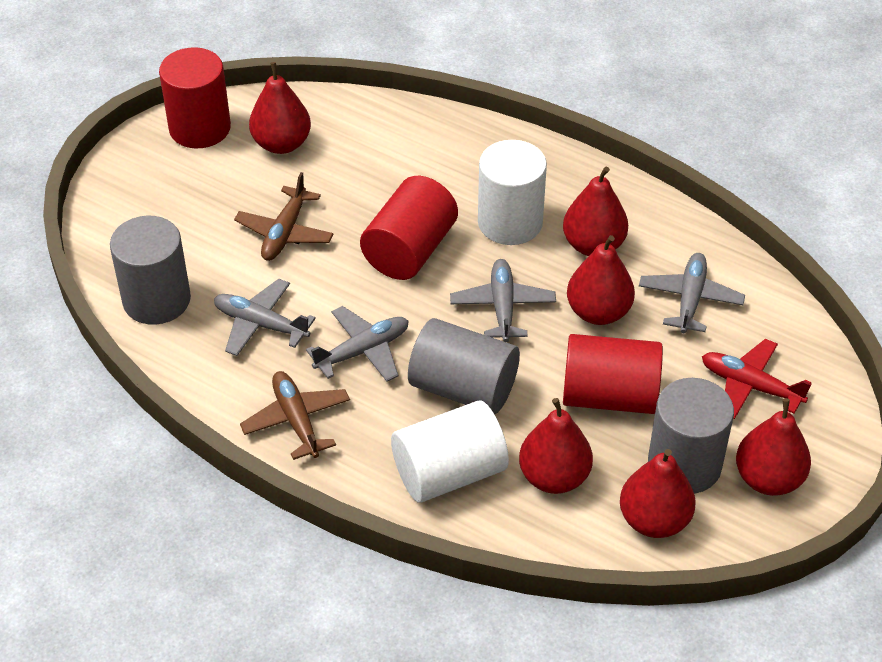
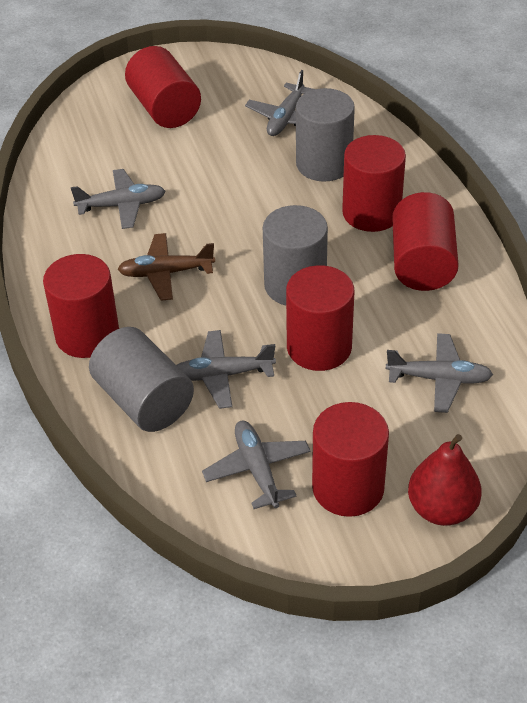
brown plane: [234,172,333,261] [240,371,350,460] = 2 -> [117,233,215,301] = 1
grey plane: [214,279,316,356] [306,306,408,382] [450,259,556,342] [639,253,745,333] = 4 -> [71,169,166,229] [176,330,276,409] [202,421,311,509] [245,70,315,136] [386,333,493,413] = 5
red cylinder: [159,47,231,148] [360,176,458,280] [563,334,663,414] = 3 -> [43,254,119,358] [125,46,201,128] [286,265,354,371] [312,402,389,517] [342,135,406,232] [392,192,459,291] = 6
red pear: [249,62,311,154] [519,398,593,494] [563,167,628,256] [567,235,635,325] [620,449,696,538] [736,398,811,496] = 6 -> [408,434,482,526] = 1
red plane: [702,339,811,419] = 1 -> none = 0
white cylinder: [391,401,509,503] [478,140,547,245] = 2 -> none = 0

